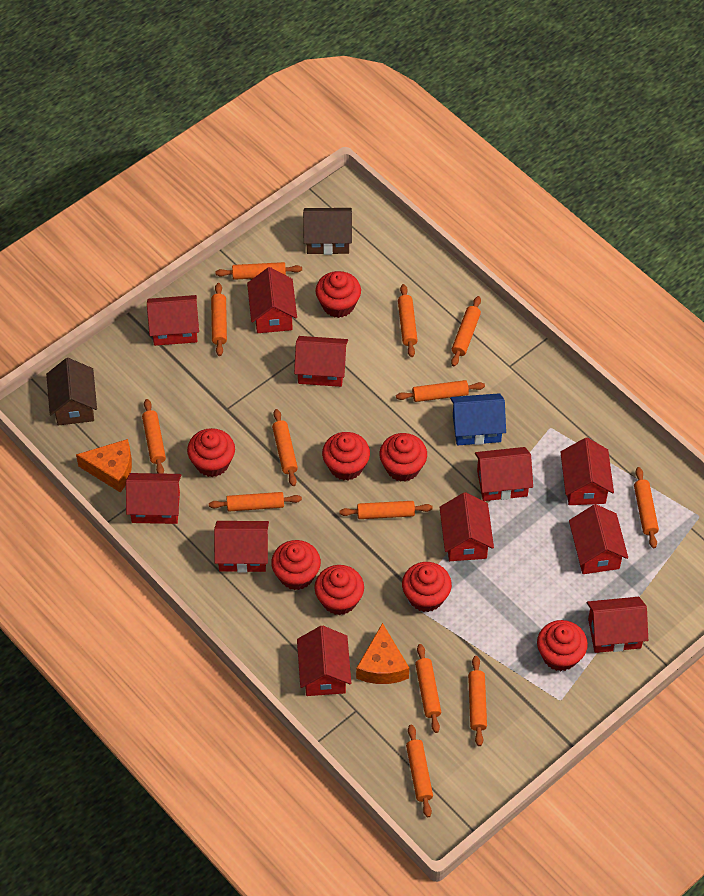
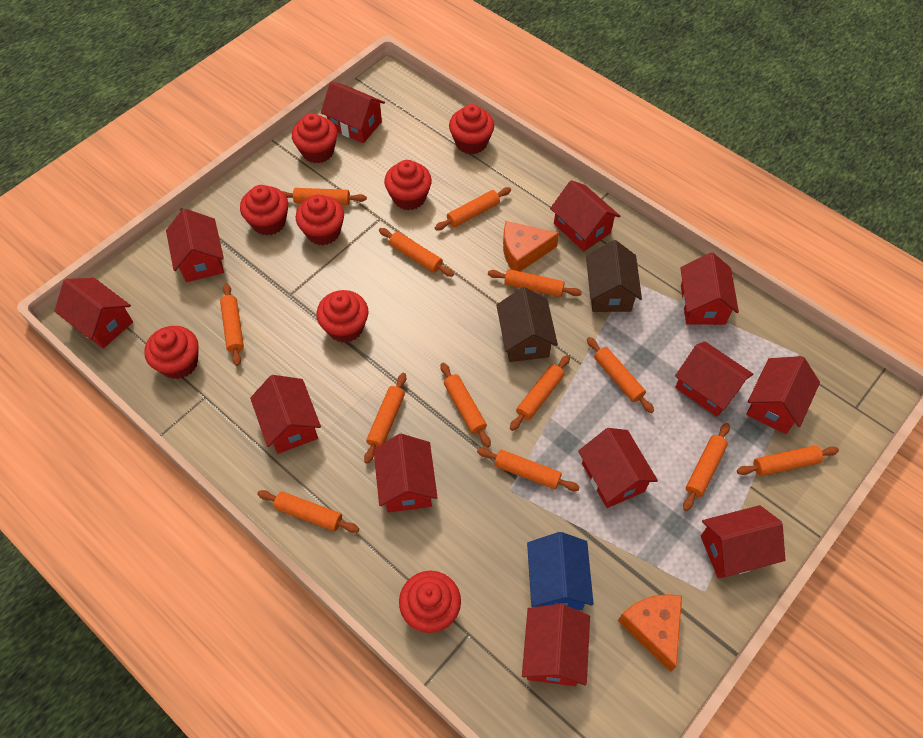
red house: [126,473,181,524] [147,295,199,346] [214,521,269,573] [247,267,297,333] [294,336,348,387] [297,626,351,696] [439,492,494,561] [475,447,533,501] [560,438,614,505] [569,504,628,574] [587,597,648,653] = 11 -> [54,278,133,349] [166,209,224,282] [250,375,321,454] [321,81,385,143] [374,434,438,513] [522,604,590,686] [550,180,620,251] [578,428,658,508] [675,342,753,417] [680,252,739,325] [701,505,785,578] [746,356,820,434] = 12

